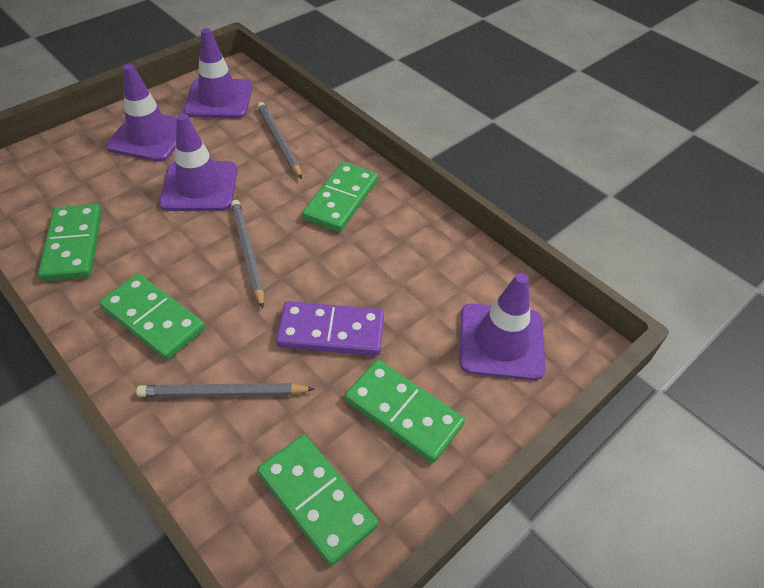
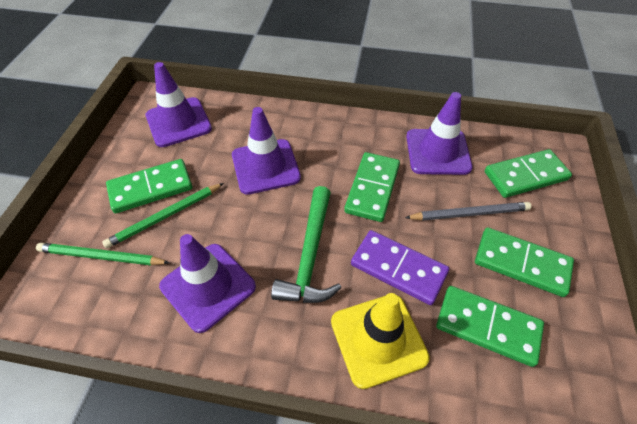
green hammer: none = 0 -> [271,186,341,303] = 1
green pencil: none = 0 -> [36,243,170,266] [102,183,224,249] = 2
grey pencil: [136,383,315,397] [231,200,264,308] [257,102,302,179] = 3 -> [405,202,532,221] = 1
yellow traffic cone: none = 0 -> [331,293,430,389] = 1

